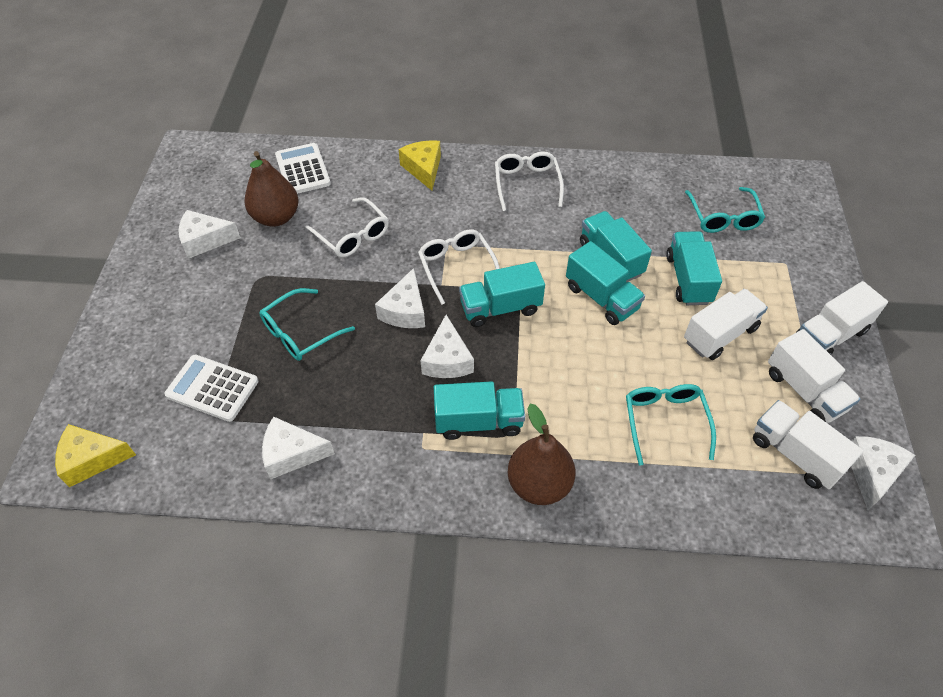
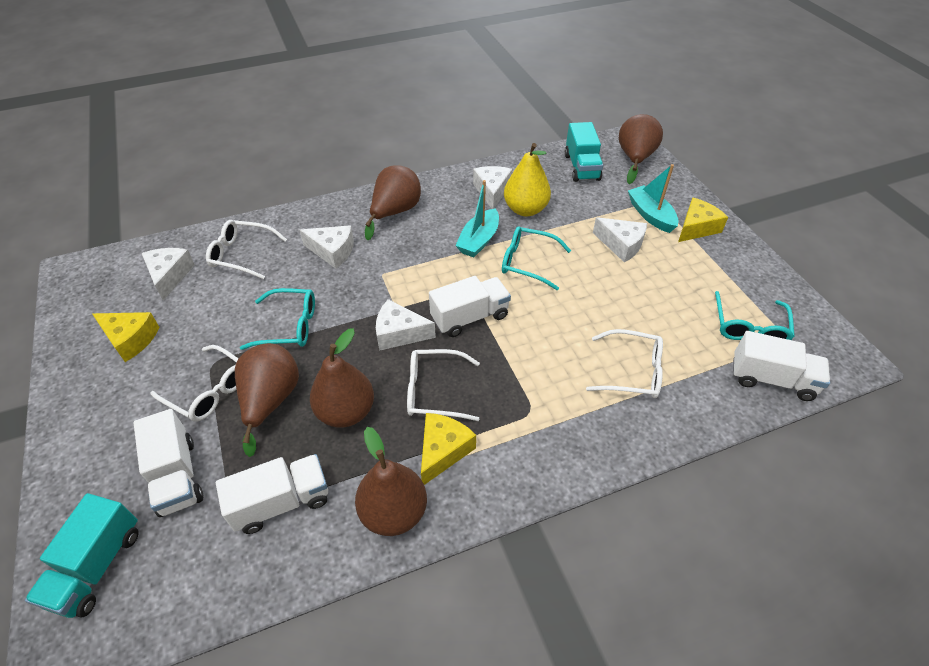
brown pear: [244,151,299,227] [507,404,576,505] = 2 -> [235,343,299,457] [310,328,374,427] [355,427,427,536] [365,165,421,240] [619,114,663,184] = 5
turquoise boat: none = 0 -> [455,180,499,257] [628,164,679,233] = 2
turquoise truck: [434,381,525,440] [459,262,545,327] [566,241,645,325] [580,211,652,282] [666,231,722,305] = 5 -> [25,493,138,618] [565,122,603,182] = 2
white calculator: [164,355,258,422] [275,143,331,194] = 2 -> none = 0
white glasses: [305,197,389,258] [418,229,500,305] [495,152,564,211] = 3 -> [150,345,238,422] [206,220,287,279] [407,349,480,421] [586,329,663,398] = 4
yellow cheese: [55,424,136,487] [399,140,441,190] = 2 -> [92,312,160,362] [421,413,476,485] [678,197,728,242] = 3
yellow pear: none = 0 -> [504,143,551,216] = 1

